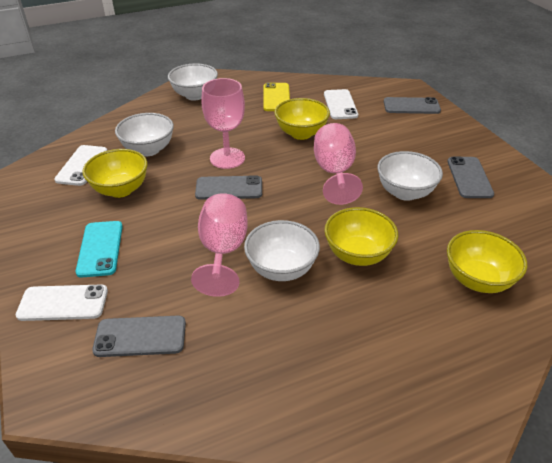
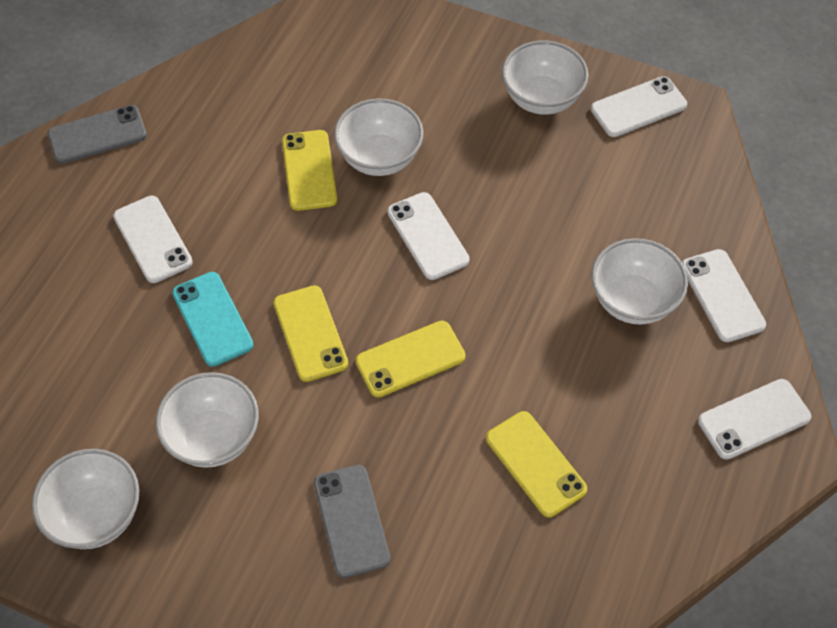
grey phone: [92,316,186,357] [195,175,262,200] [384,97,441,114] [447,156,494,198] = 4 -> [48,105,147,164] [314,465,390,578] = 2
pink goblet: [191,193,248,297] [201,78,245,169] [314,123,363,205] = 3 -> none = 0
white bowl: [115,113,174,156] [168,63,218,101] [244,220,320,281] [377,151,443,201] = 4 -> [32,449,139,549] [156,372,259,468] [334,98,424,176] [502,41,589,115] [592,238,688,325] = 5
white phone: [16,284,108,321] [54,145,107,186] [324,89,358,119] = 3 -> [113,196,193,283] [387,192,469,280] [591,76,687,137] [682,249,766,342] [698,379,811,460] = 5
yellow bowl: [82,149,148,198] [274,98,330,140] [324,207,398,266] [447,230,527,293] = 4 -> none = 0
yellow phone: [263,82,290,111] = 1 -> [274,285,348,382] [282,130,337,211] [356,321,466,397] [486,411,587,517] = 4

